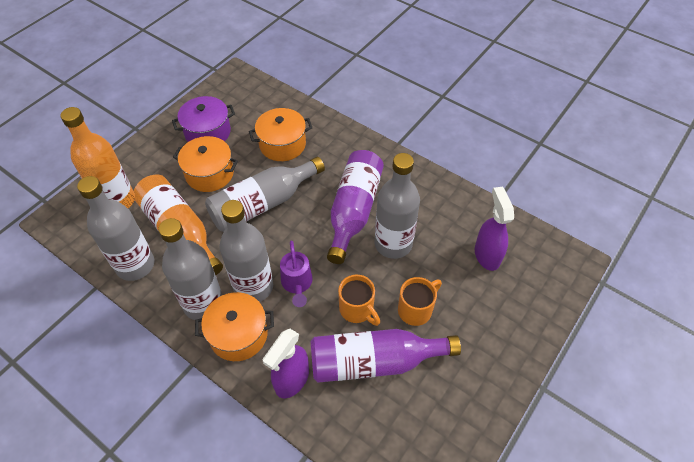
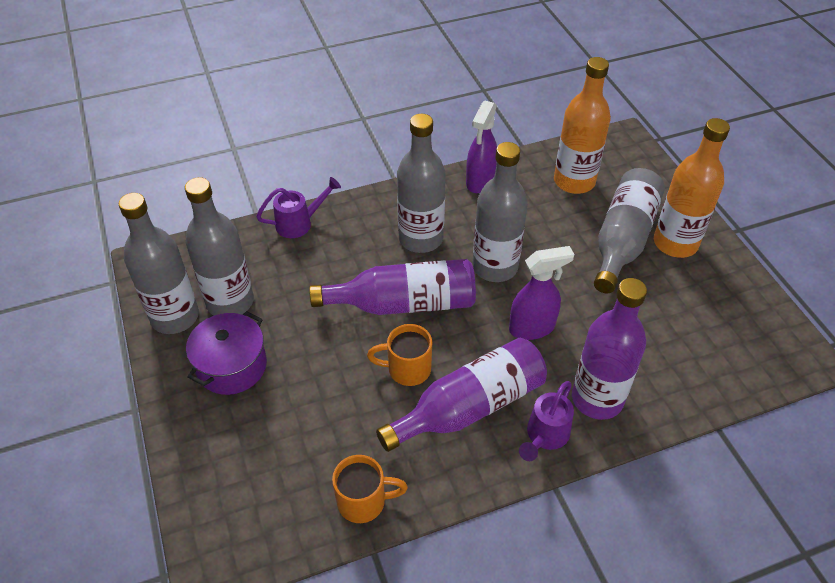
orange pot: [173,136,238,192] [195,292,274,361] [249,108,312,161] = 3 -> none = 0
purple bottle: [310,329,461,383] [327,150,384,264] = 2 -> [309,259,476,315] [376,338,547,452] [572,278,647,420] = 3
purple watering can: [280,241,313,307] = 1 -> [256,177,341,238] [519,381,574,461] = 2

